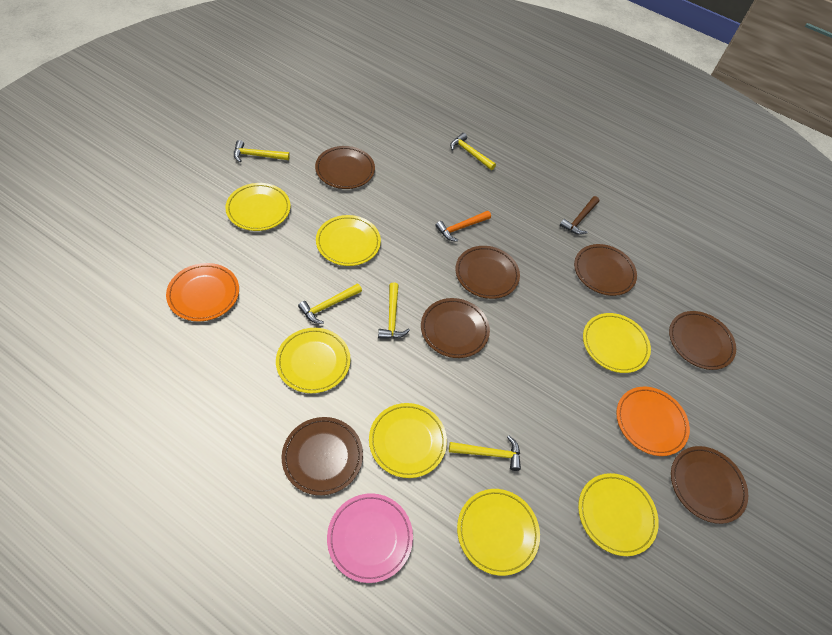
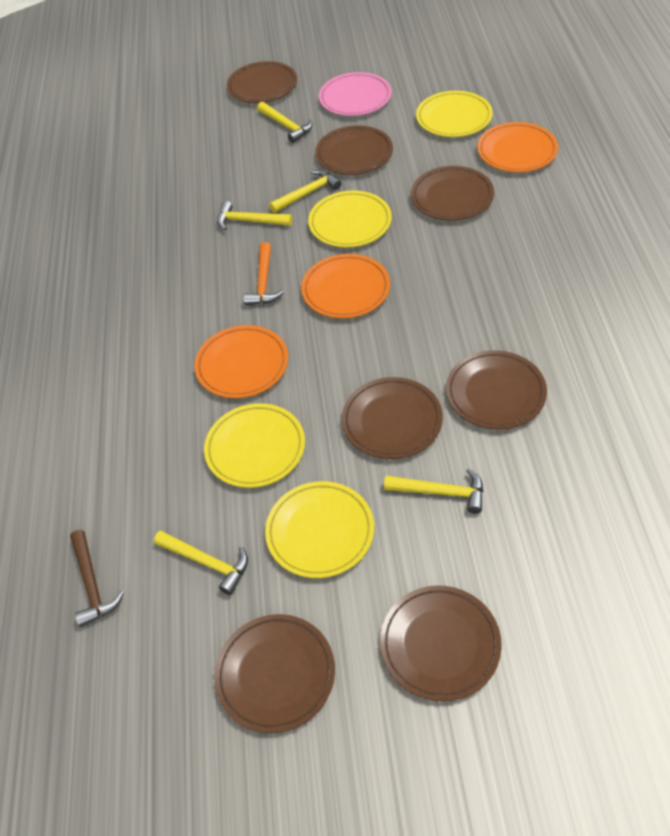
orange plate: [166,263,239,322] [616,387,690,456] = 2 -> [194,325,288,398] [301,254,390,318] [477,122,558,172] = 3
yellow plate: [225,183,290,231] [276,328,351,393] [316,215,381,266] [369,403,447,478] [457,489,540,576] [578,473,659,556] [583,313,651,373] = 7 -> [204,403,305,488] [265,481,374,578] [308,190,392,247] [416,91,493,137] = 4

